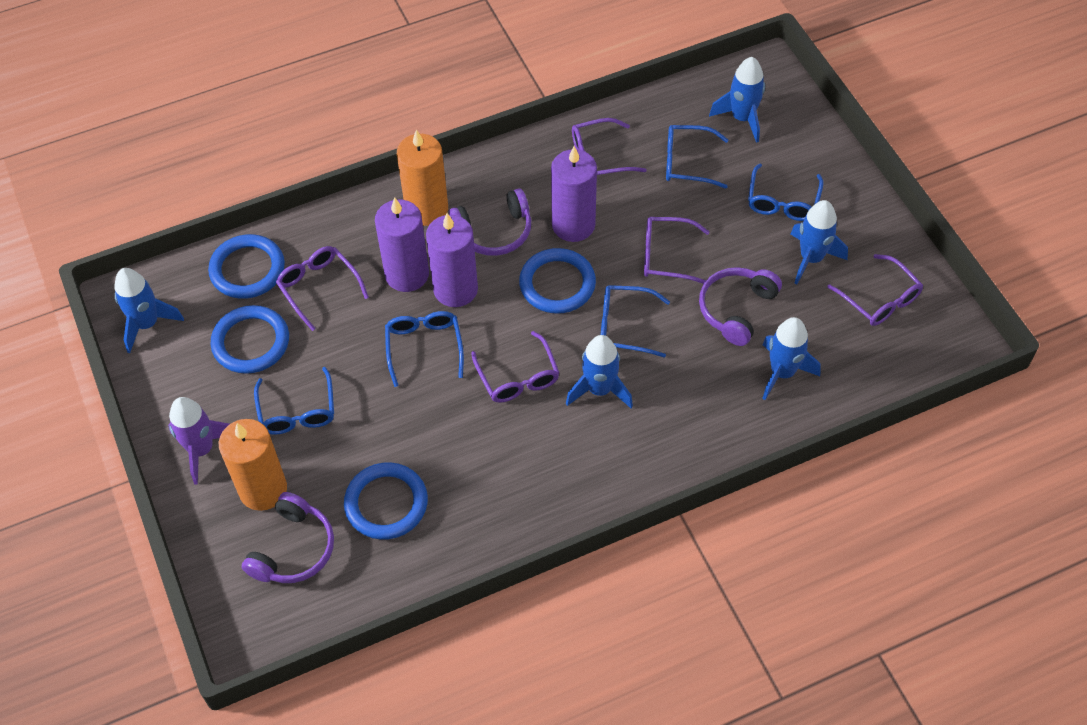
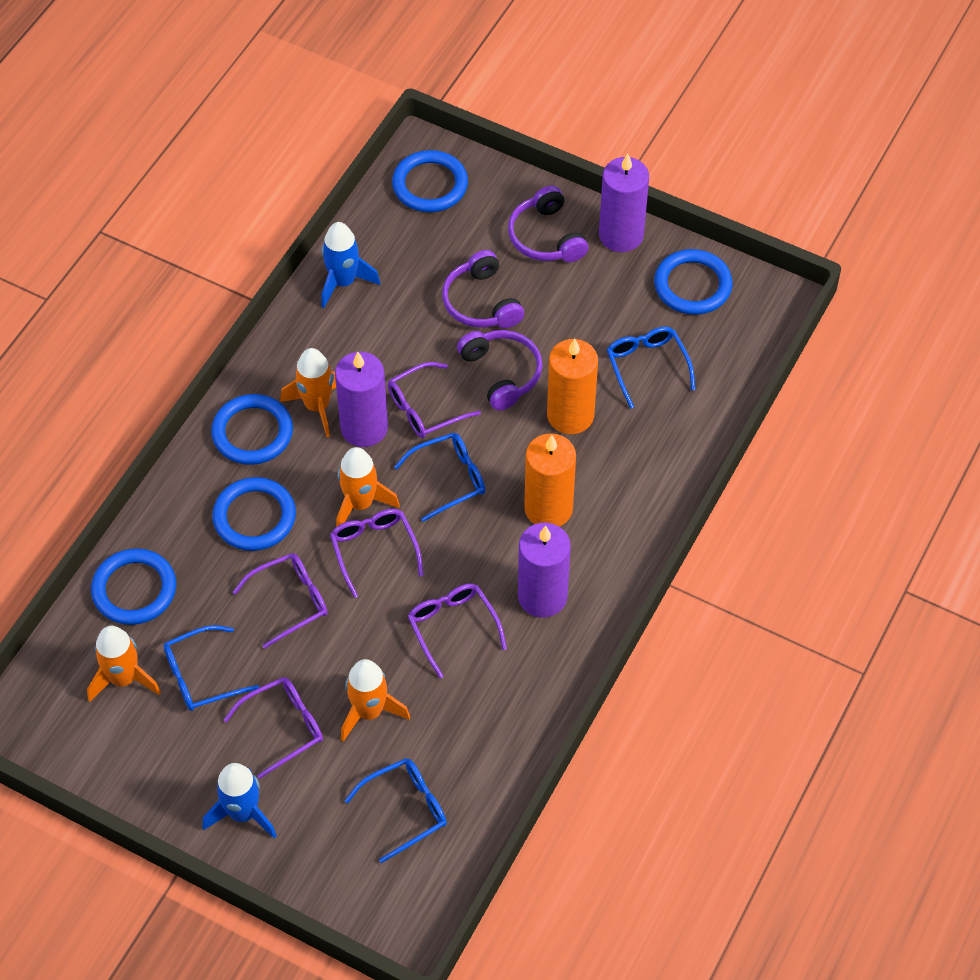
blue glasses: [254,367,334,435] [385,311,464,387] [601,285,670,358] [666,125,728,189] [748,163,823,221] = 5 -> [164,625,259,711] [345,758,447,863] [394,433,485,522] [607,327,695,409] = 4
blue ring: [208,234,285,299] [211,305,289,374] [344,462,428,540] [519,248,596,314] = 4 -> [91,548,176,625] [211,394,293,465] [212,477,296,551] [392,150,468,212] [654,249,733,315] = 5
blue rocket: [114,268,184,353] [566,335,633,408] [709,57,765,143] [762,317,821,400] [791,200,848,284] = 5 -> [203,763,277,839] [321,222,380,308] = 2
orange rocket: none = 0 -> [87,626,161,702] [280,348,336,437] [336,447,400,527] [341,659,410,742] = 4
purple rocket: [168,397,230,484] = 1 -> none = 0

